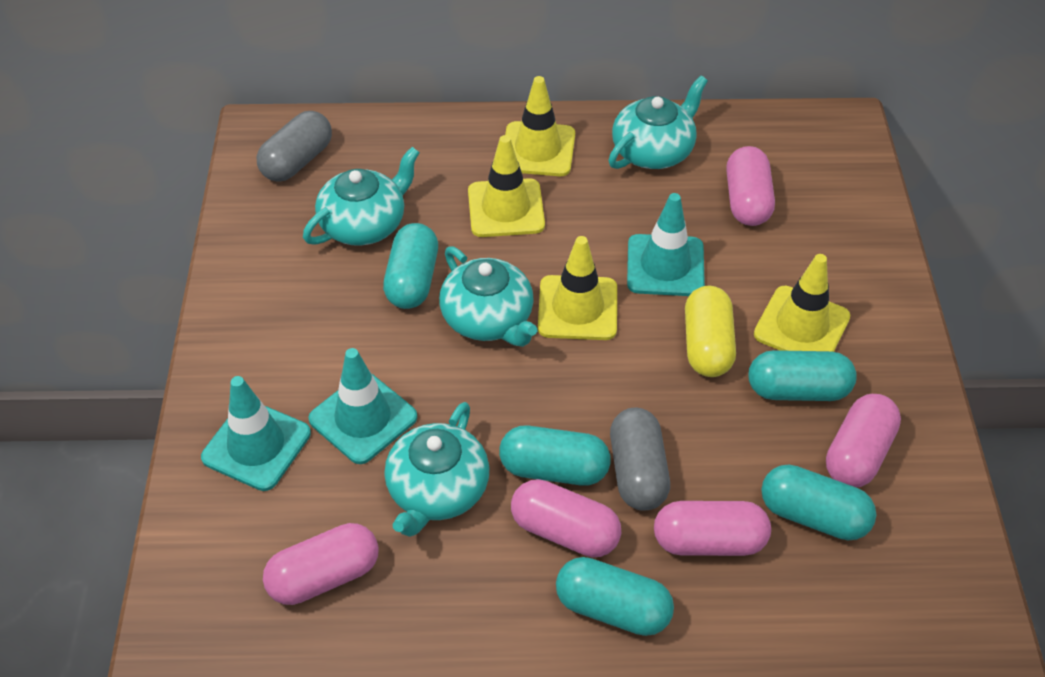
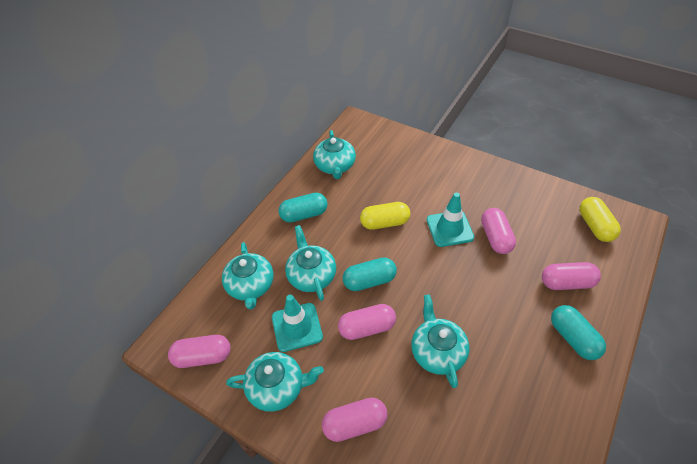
grey capsule: [256,111,332,182] [610,408,670,511] = 2 -> none = 0
turquoise capsule: [383,223,438,309] [499,426,611,486] [556,557,674,636] [748,350,857,401] [761,465,876,540] = 5 -> [278,193,328,223] [343,257,397,291] [551,305,606,360] = 3
turquoise teapot: [303,147,420,246] [384,402,490,537] [439,246,537,347] [608,76,708,169] = 4 -> [222,242,273,310] [226,352,324,412] [285,225,336,301] [313,130,356,179] [411,294,469,388] = 5
turquoise traffic cone: [201,376,311,491] [308,348,417,464] [627,193,705,296] = 3 -> [272,295,323,352] [427,192,474,247] = 2
yellow capsule: [685,286,736,377] = 1 -> [360,202,410,230] [579,197,621,242] = 2
yellow traffic cone: [468,135,545,237] [505,76,575,176] [538,236,617,340] [754,254,850,352] = 4 -> none = 0

